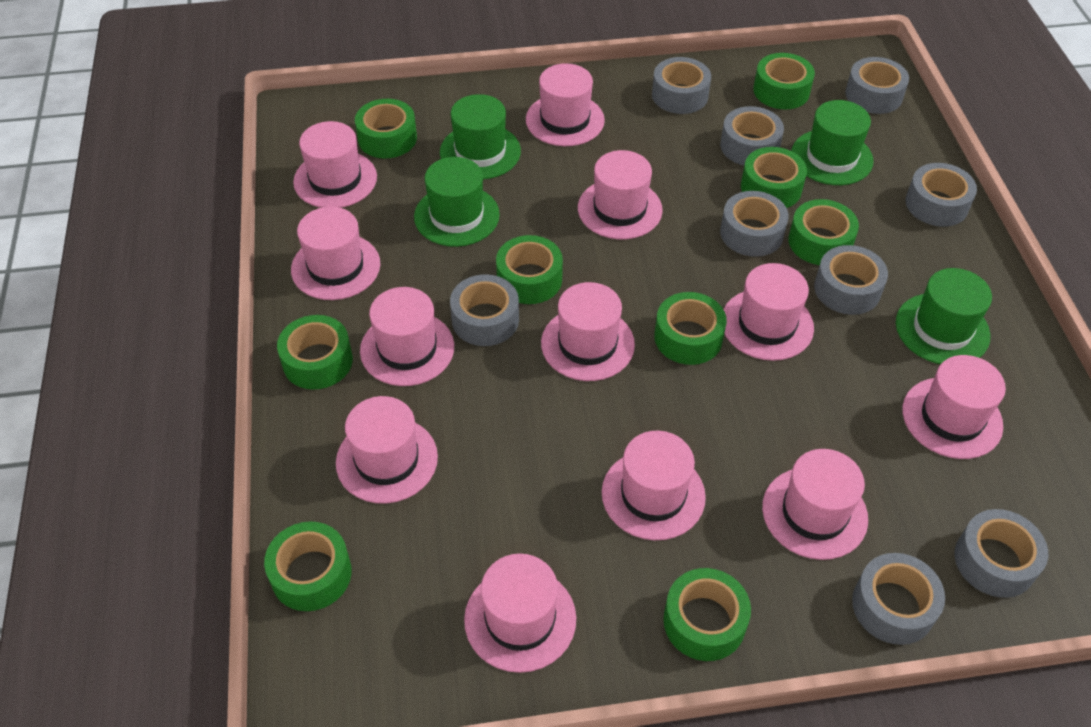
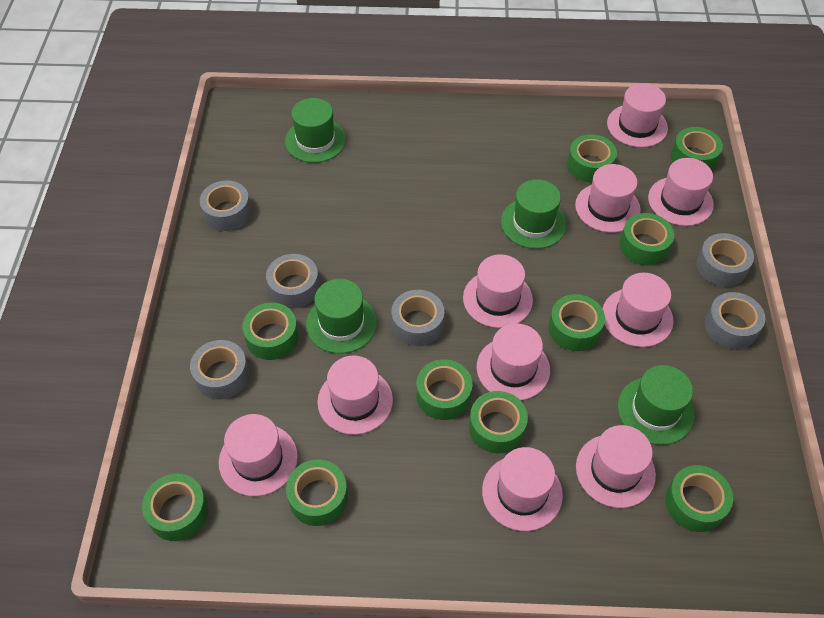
green tape: [264,522,352,611] [277,315,353,389] [355,99,417,159] [496,235,563,304] [654,292,727,365] [663,568,751,661] [741,147,807,208] [753,53,815,109] [788,199,859,265] = 9 -> [142,474,209,541] [242,303,299,360] [286,459,348,526] [416,359,472,420] [469,391,528,454] [549,294,605,351] [567,134,617,183] [620,213,674,265] [665,465,733,532] [671,127,723,170] = 10
grey tape: [450,274,519,346] [652,57,711,114] [720,106,784,165] [720,191,789,257] [814,245,888,315] [845,57,909,114] [852,553,945,645] [905,163,977,227] [954,509,1048,598] = 9 -> [190,340,249,400] [200,180,252,231] [266,254,320,308] [391,290,444,346] [696,233,754,287] [705,292,765,349] = 6
pink hat: [291,207,380,300] [293,121,377,208] [336,396,438,504] [360,287,454,386] [464,553,576,673] [526,63,605,146] [541,282,635,381] [578,150,663,239] [602,431,706,540] [723,263,814,361] [762,449,868,560] [902,355,1006,459] = 12 -> [219,414,298,496] [317,356,393,435] [463,254,533,328] [477,323,550,400] [482,447,563,531] [575,164,641,233] [576,425,656,508] [603,273,674,347] [607,83,668,148] [648,158,714,226] = 10

